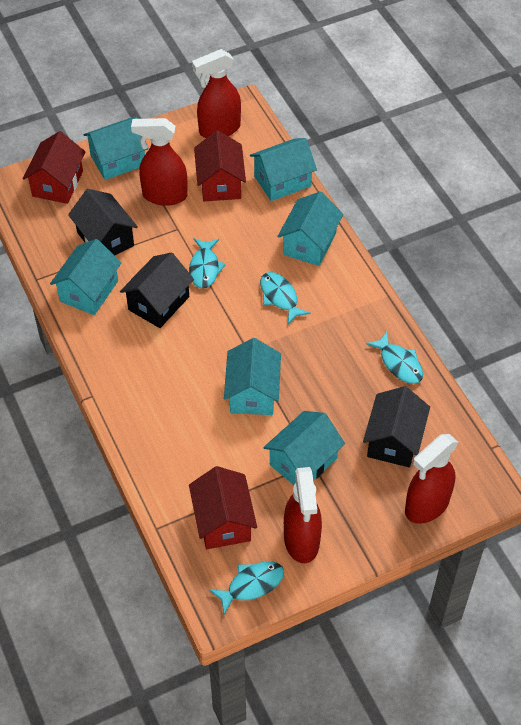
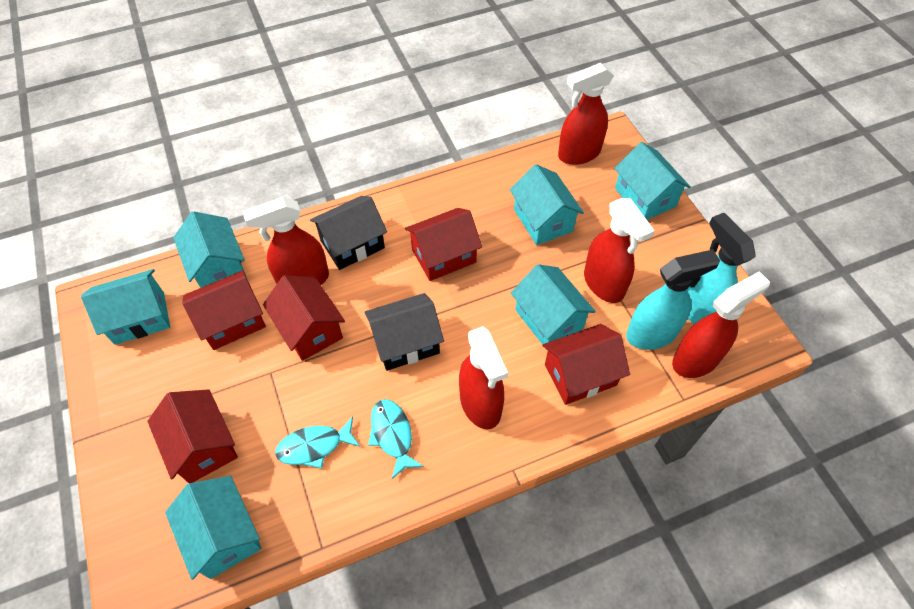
black house: [68,189,138,256] [120,252,194,328] [363,386,430,467] = 3 -> [310,196,387,270] [364,293,444,371] = 2
red house: [23,131,86,204] [189,466,257,549] [194,130,246,201] = 3 -> [148,389,238,483] [182,270,266,350] [263,275,345,361] [405,208,482,281] [542,324,630,405] = 5
red spray bottle: [131,118,188,206] [192,49,241,138] [284,467,322,563] [405,434,458,524] = 4 -> [243,197,329,285] [459,326,508,429] [558,63,614,165] [584,198,655,303] [672,271,770,378] = 5
turquoise fish: [189,238,226,289] [209,562,284,614] [260,272,311,324] [366,332,423,384] = 4 -> [275,417,360,469] [368,399,424,479] = 2
turquoise spray bottle: none = 0 -> [626,249,720,350] [687,213,756,324] = 2

